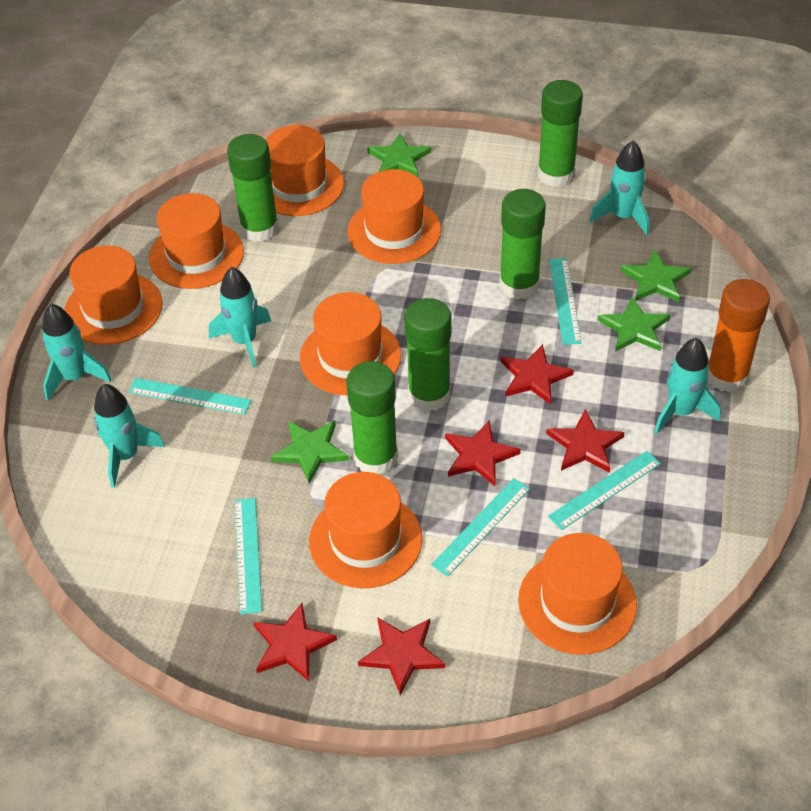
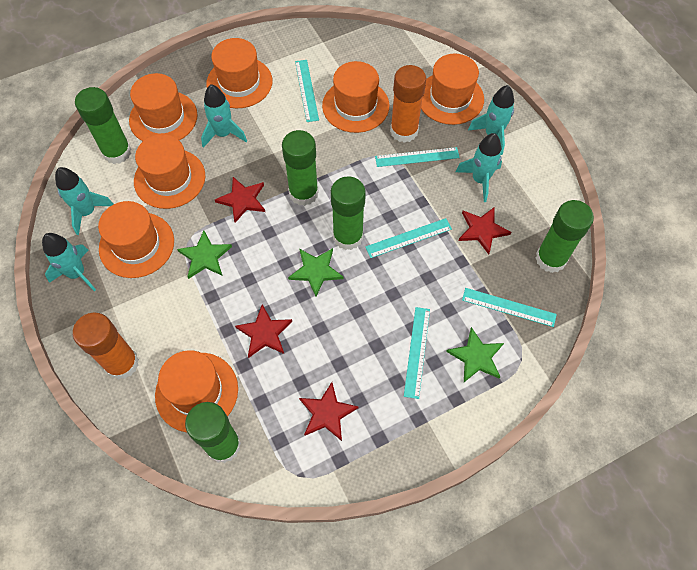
green star: [271,420,349,483] [367,133,431,177] [598,297,670,352] [620,250,691,302] = 4 -> [177,231,232,279] [288,248,344,296] [446,327,504,382] = 3
orange glue stick: [707,279,770,393] = 1 -> [73,313,139,380] [390,65,426,143] = 2
red star: [253,603,337,681] [358,617,445,695] [445,421,521,486] [501,344,574,405] [546,409,625,473] = 5 -> [215,177,265,223] [235,304,292,358] [299,382,359,441] [458,207,512,254] = 4

